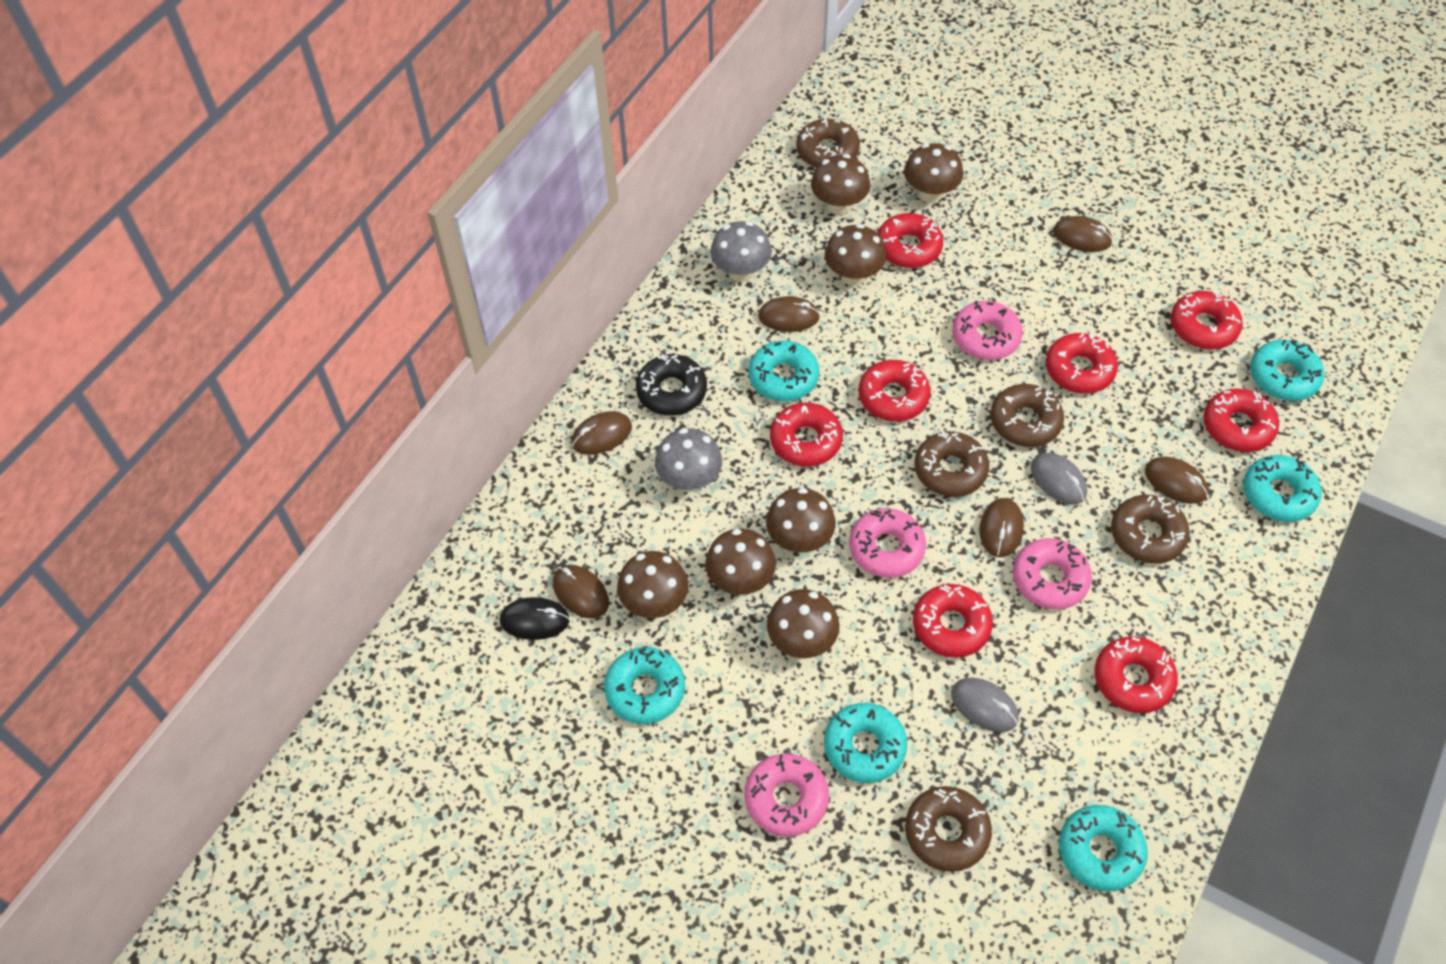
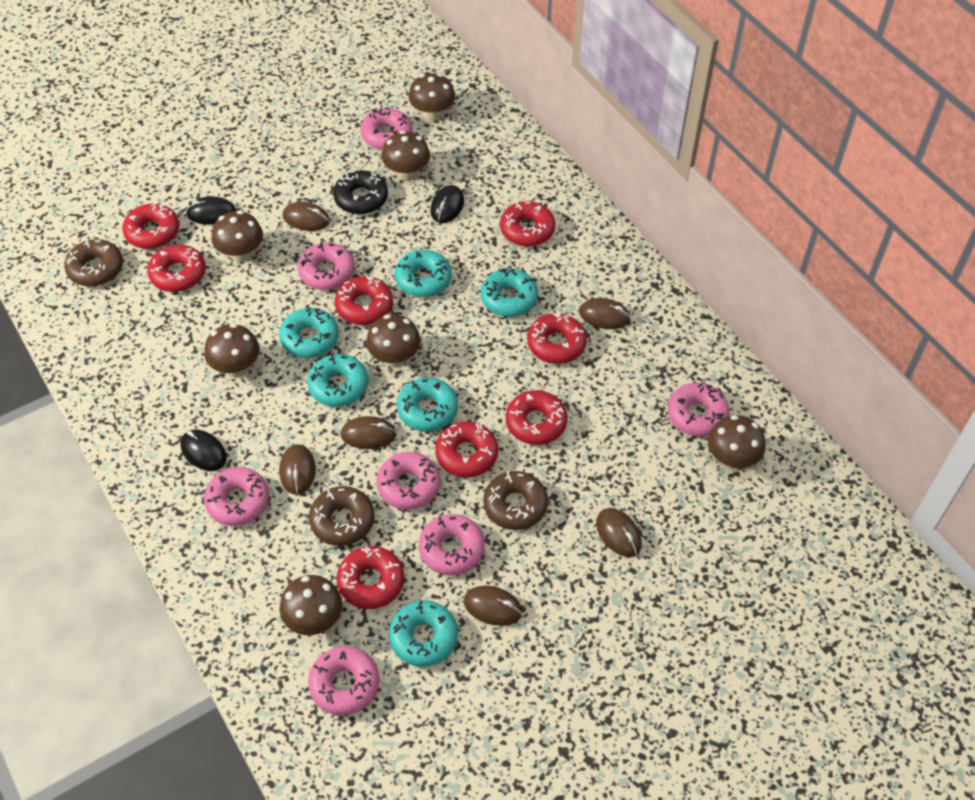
black mouse: [500,597,570,640] = 1 -> [181,429,227,471] [186,196,236,224] [430,185,464,223] = 3
brown donut: [796,116,860,168] [905,786,992,872] [915,431,989,497] [990,384,1064,447] [1111,495,1190,564] = 5 -> [64,239,123,286] [309,486,375,546] [483,471,548,530] = 3
grey mouse: [951,678,1019,732] [1031,453,1087,504] = 2 -> none = 0
grey mushroom: [655,428,722,492] [710,221,772,282] = 2 -> none = 0
pink donut: [744,754,829,837] [849,508,926,578] [952,301,1023,360] [1013,538,1092,610] = 4 -> [204,467,269,526] [298,242,355,290] [308,646,379,715] [360,107,413,150] [376,452,441,510] [419,514,485,575] [668,383,730,437] = 7

